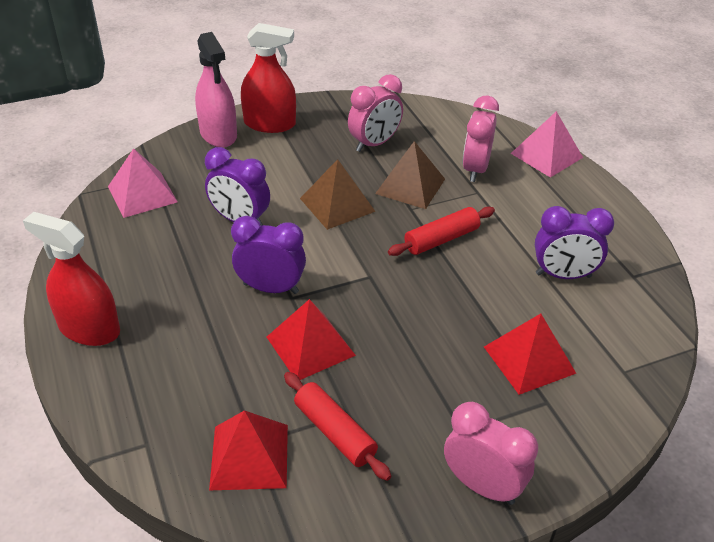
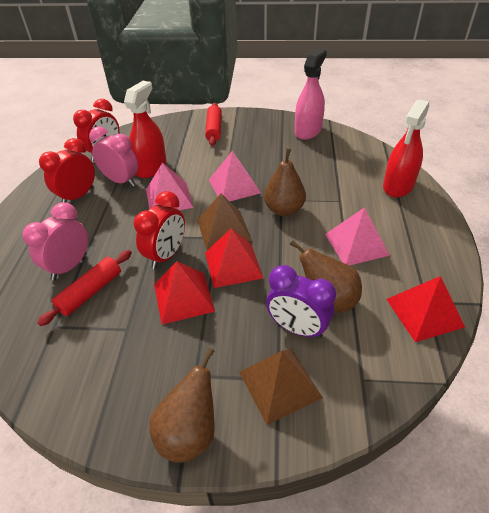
brown pear: none = 0 -> [149,348,215,463] [264,148,306,216] [290,240,362,313] = 3
pink clock: [348,74,403,152] [444,402,538,505] [462,96,499,182] = 3 -> [22,202,88,280] [89,127,138,187] = 2
pink pyramid: [108,148,178,218] [510,111,583,178] = 2 -> [146,163,193,210] [209,150,261,201] [325,207,390,266] = 3
purple clock: [205,147,270,226] [231,216,306,294] [535,206,614,279] = 3 -> [266,265,336,339] = 1
red clock: none = 0 -> [39,138,95,203] [73,99,119,161] [134,191,185,269] = 3

